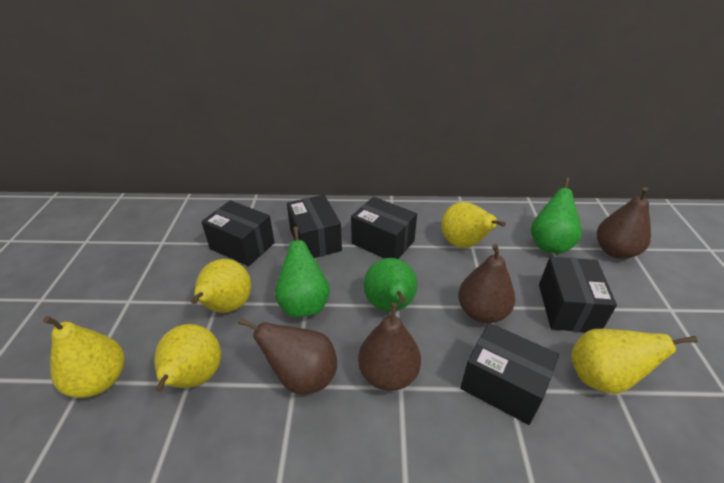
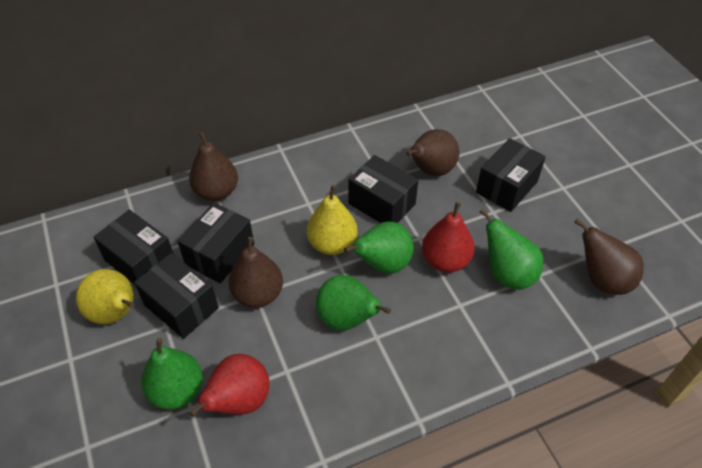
green pear: [275,226,330,317] [364,258,417,312] [531,177,582,254] = 3 -> [141,338,203,410] [316,275,391,330] [344,222,414,274] [479,208,543,290] = 4
red pear: none = 0 -> [189,354,269,417] [422,202,475,272] = 2
yellow pear: [43,316,124,398] [154,324,221,392] [191,259,251,313] [441,202,506,248] [571,329,697,394] = 5 -> [76,269,135,324] [307,185,358,255] = 2

